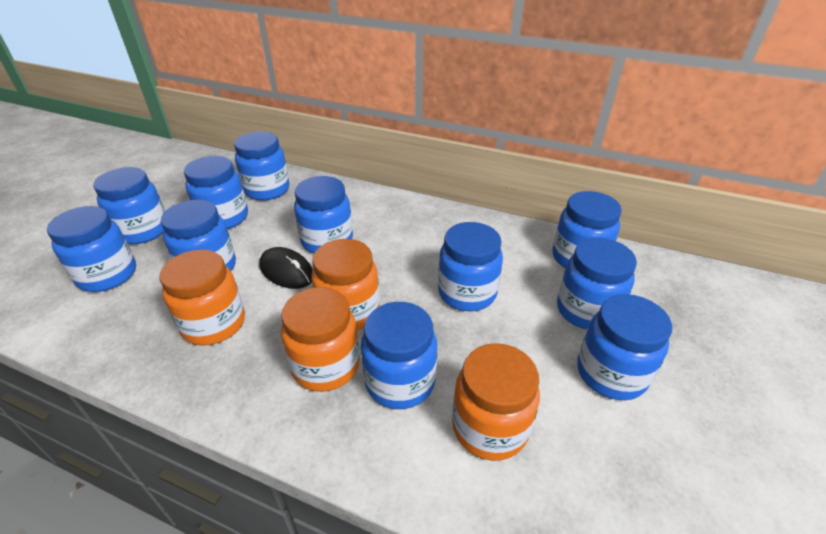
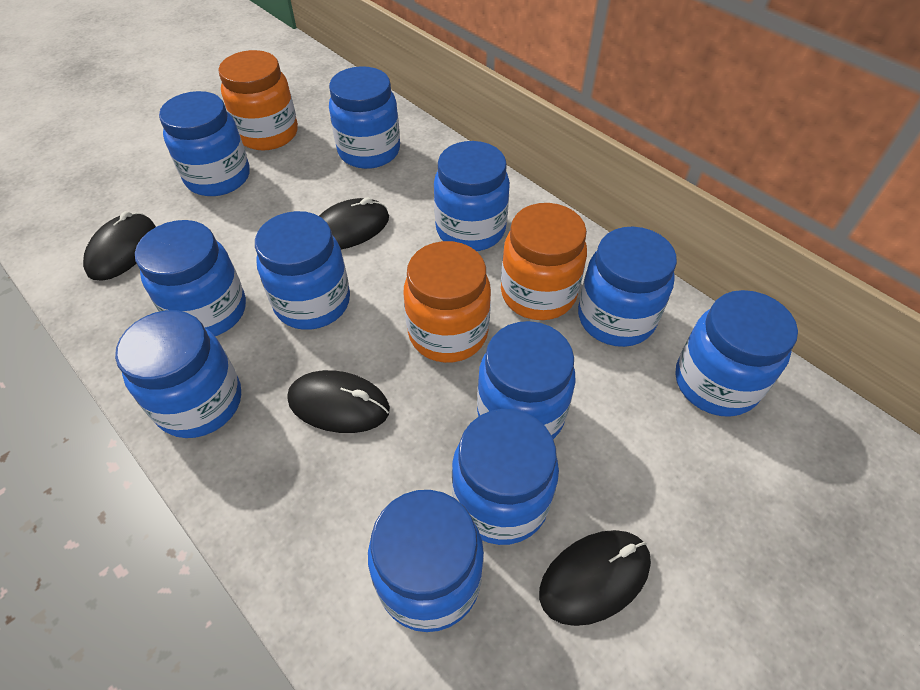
black mouse: [259,247,313,289] = 1 -> [83,211,156,281] [287,370,390,433] [319,197,389,250] [539,530,651,626] = 4
orange jar: [160,250,245,346] [281,287,360,392] [311,239,380,330] [452,343,540,461] = 4 -> [218,50,298,150] [404,241,491,363] [501,203,587,320] = 3

